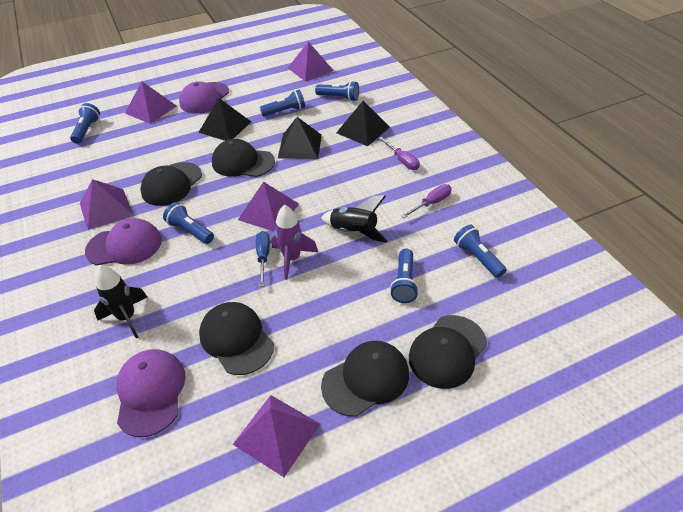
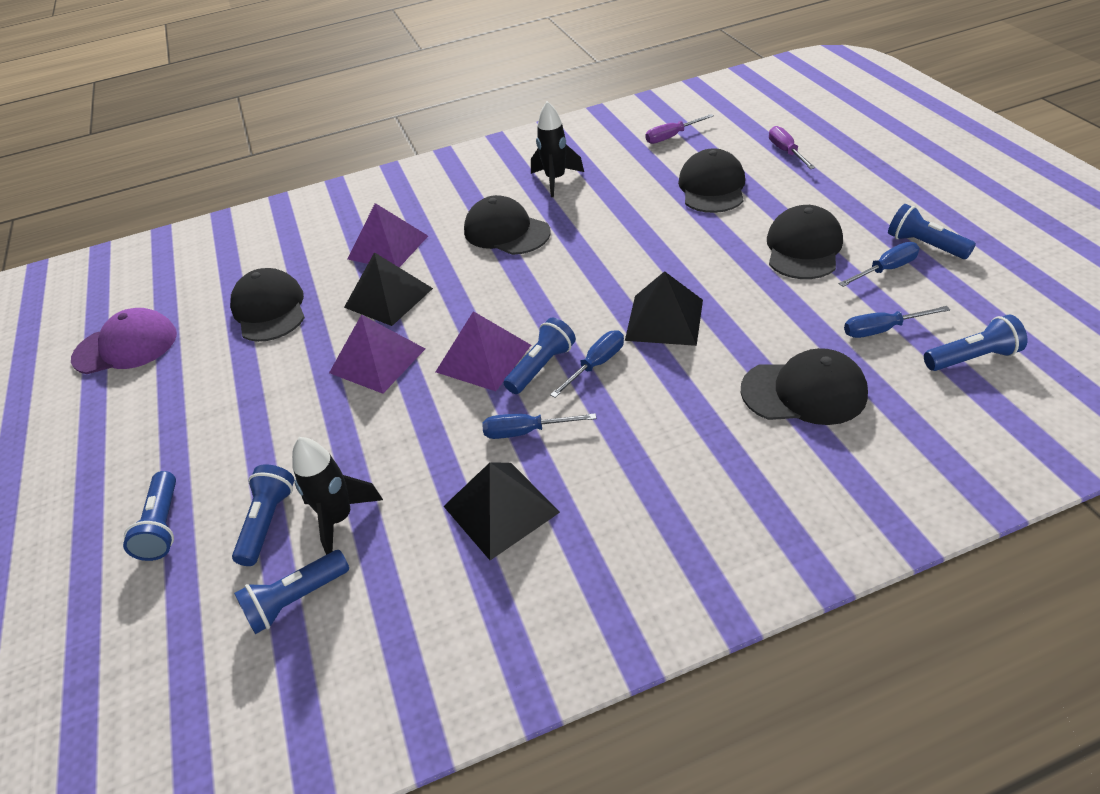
blue screwdriver: [256,231,270,287] = 1 -> [482,413,596,439] [550,330,624,398] [839,242,920,287] [844,306,950,338] = 4
purple cap: [85,218,162,265] [116,349,186,437] [179,81,229,114] = 3 -> [71,308,177,374] = 1
purple pyramid: [80,179,133,230] [125,82,176,124] [233,395,320,477] [238,182,299,232] [288,41,334,82] = 5 -> [329,315,425,394] [348,203,428,268] [436,311,531,391] = 3
purple rocket: [272,205,318,280] = 1 -> none = 0

